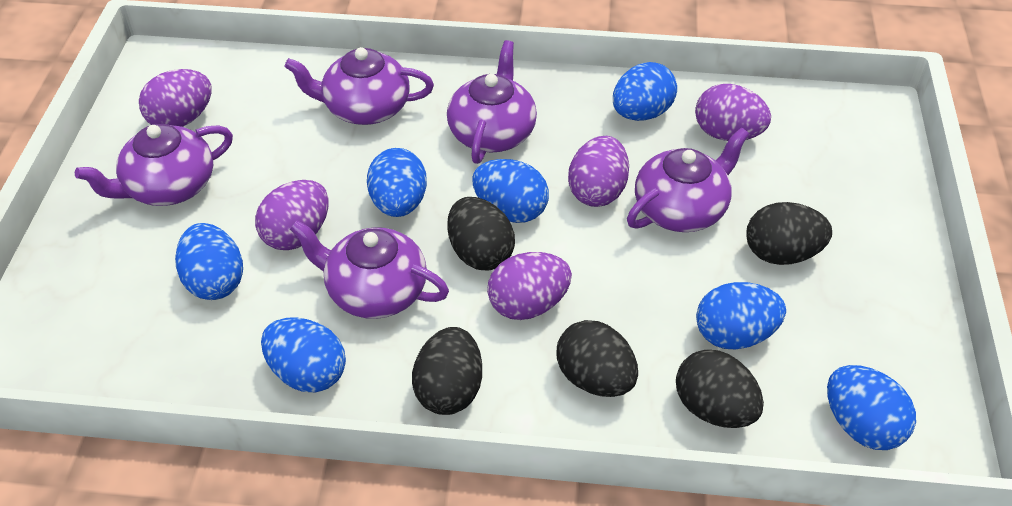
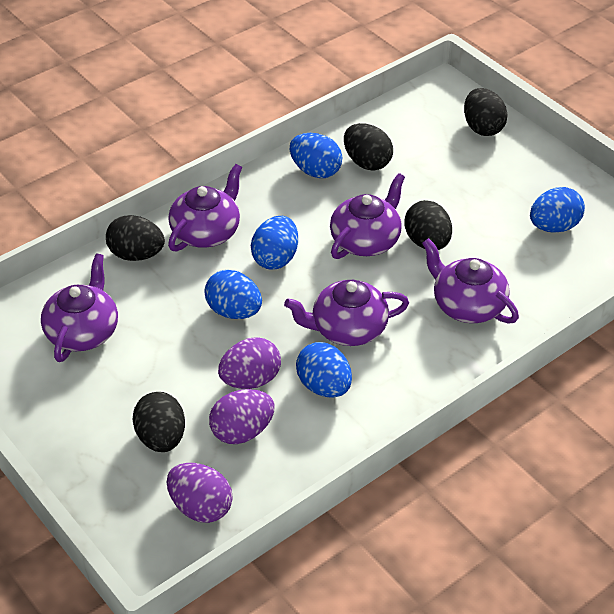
blue egg: [175,223,243,300] [261,317,346,392] [367,148,427,217] [472,159,549,223] [613,62,677,121] [696,282,786,349] [827,365,916,450] = 7 -> [205,270,262,319] [251,216,298,270] [290,133,342,178] [296,342,352,398] [530,187,585,233] = 5
purple egg: [139,69,212,127] [255,180,329,250] [487,252,572,320] [568,136,629,207] [695,84,771,141] = 5 -> [167,463,233,523] [209,389,275,444] [218,337,281,389] = 3

